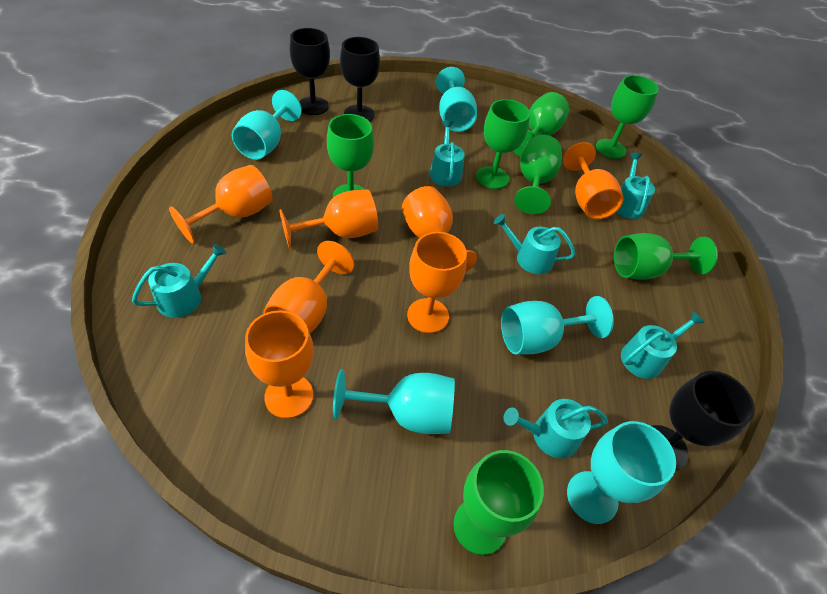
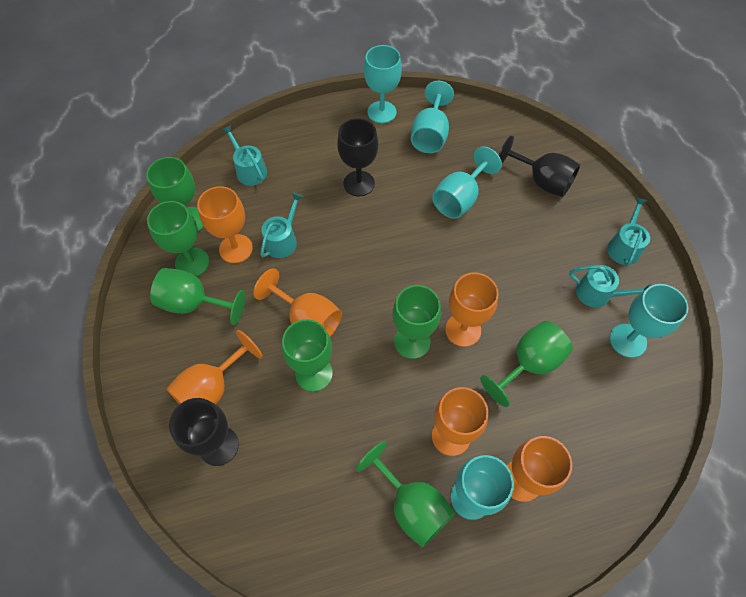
orange goblet: [169,165,273,243] [245,310,314,419] [263,241,355,333] [279,190,378,249] [402,186,477,273] [407,232,467,333] [563,142,624,219] = 7 -> [166,330,263,405] [197,186,253,263] [253,268,342,337] [432,387,488,456] [445,273,499,347] [507,436,572,502] = 6
turquoise watering can: [132,244,226,318] [430,121,465,186] [494,214,575,274] [503,399,608,459] [617,153,655,219] [621,311,704,379] = 6 -> [221,125,267,186] [260,192,303,258] [569,265,652,308] [607,197,650,266] = 4

